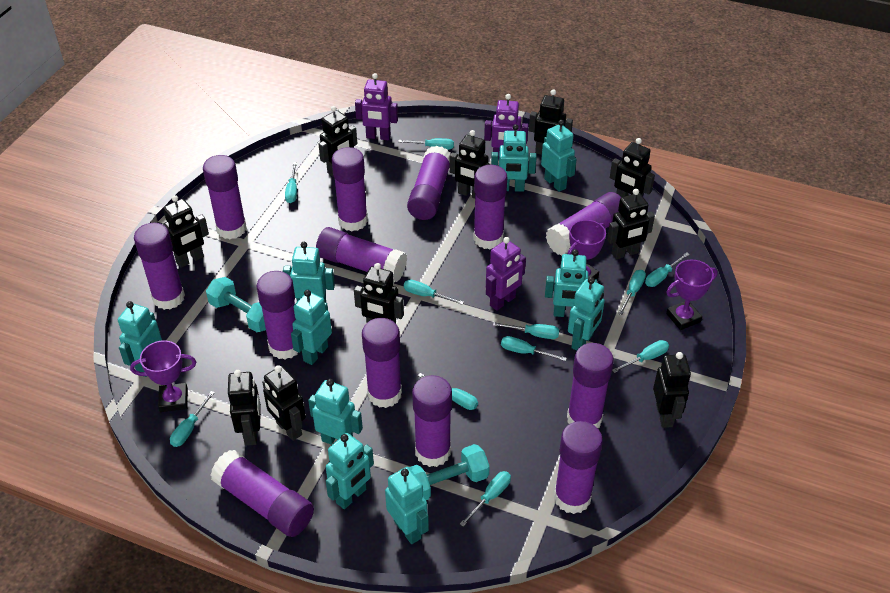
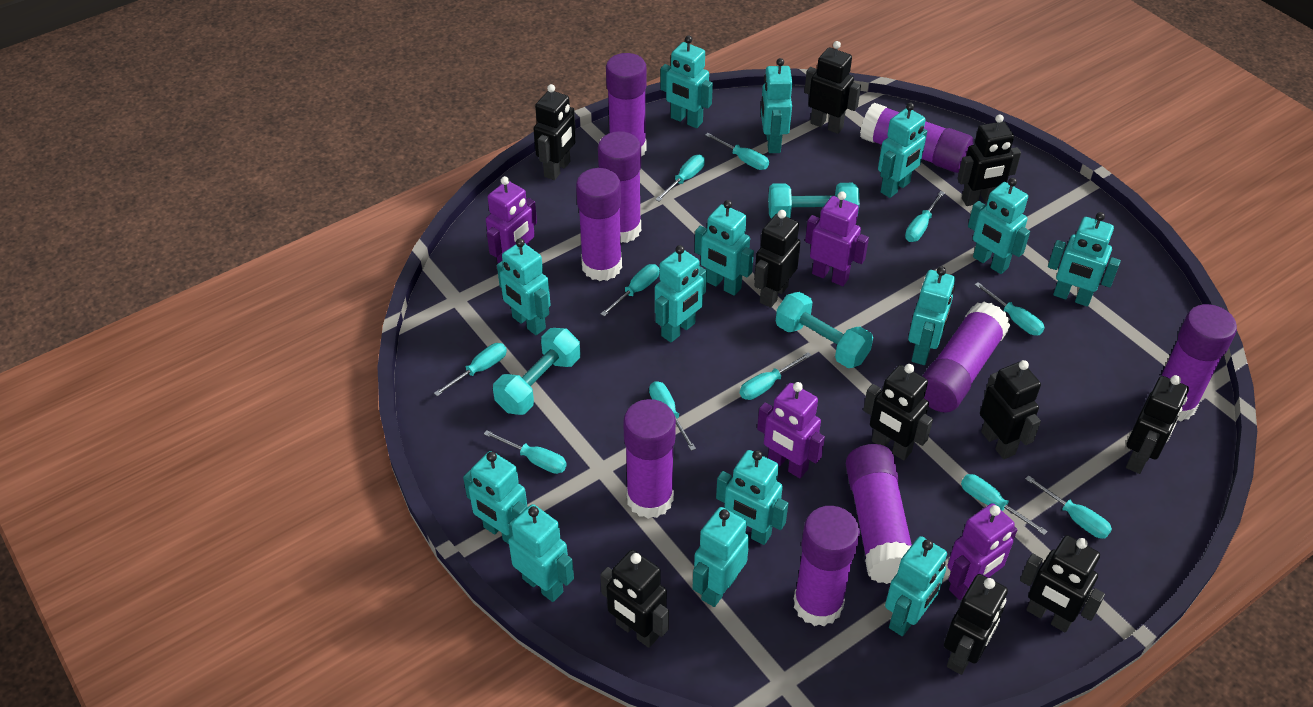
purple glue stick: [134,223,185,310] [203,155,247,239] [211,450,314,537] [257,271,298,359] [316,227,407,282] [332,147,368,231] [362,318,402,408] [407,146,451,220] [412,375,452,467] [473,165,507,249] [546,192,622,256] [554,421,603,514] [567,343,614,428] = 13 -> [576,168,622,281] [598,131,641,243] [606,53,647,156] [623,399,676,519] [793,506,860,626] [846,444,912,584] [860,103,973,173] [922,302,1011,412] [1161,304,1237,422] = 9
purple robot: [355,73,398,140] [484,94,529,160] [486,237,526,311] = 3 -> [486,176,537,263] [757,382,825,478] [805,191,869,286] [947,503,1017,600] = 4
purple trophy: [130,340,196,412] [567,220,606,280] [666,260,718,330] = 3 -> none = 0
turquoise dumbbell: [206,277,266,332] [409,444,490,500] = 2 -> [493,328,580,415] [768,183,860,219] [776,292,873,368] = 3
turquoise robot: [118,301,162,377] [283,242,335,303] [291,290,332,365] [308,379,363,445] [326,433,374,509] [385,467,429,544] [491,124,537,192] [541,120,576,192] [545,249,597,317] [568,277,605,351] = 10 -> [463,451,528,544] [497,238,551,335] [508,504,574,602] [655,245,707,342] [660,36,713,128] [692,507,749,607] [695,200,754,296] [716,450,788,545] [761,58,792,153] [878,103,927,198] [885,536,947,636] [908,267,955,365] [968,178,1030,274] [1048,212,1121,307] = 14

